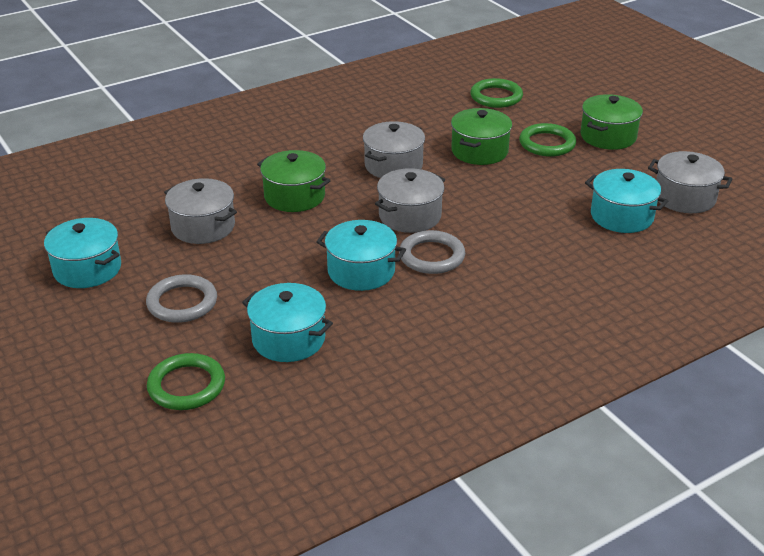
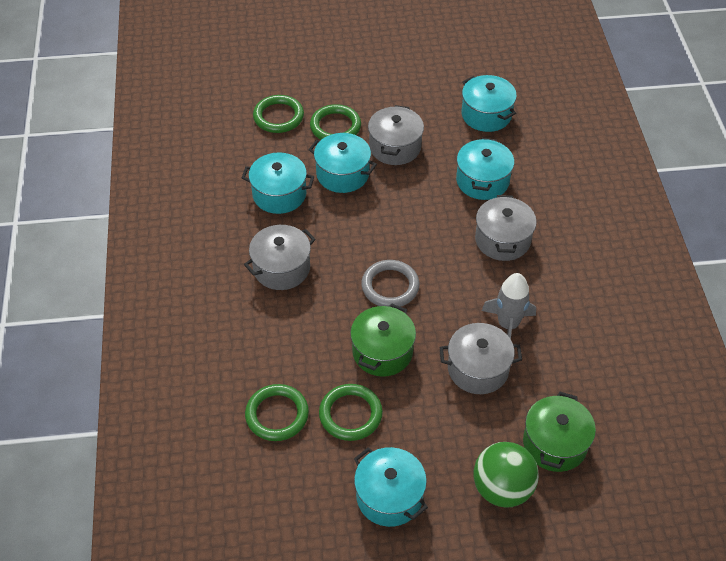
green ball: none = 0 -> [473,442,539,508] = 1
green pot: [257,150,331,212] [451,108,512,165] [581,94,643,150] = 3 -> [350,303,416,377] [523,391,596,472] = 2
green ring: [147,353,225,410] [470,78,523,108] [519,123,576,157] = 3 -> [245,384,309,441] [253,95,304,133] [310,104,361,140] [319,384,383,441] = 4
grey ring: [146,274,217,323] [399,230,465,274] = 2 -> [361,260,420,307] = 1
grey rocket: none = 0 -> [481,273,536,339] = 1
turquoise pot: [44,218,121,288] [242,283,333,362] [316,220,406,291] [585,169,668,233] = 4 -> [242,152,314,214] [308,133,377,193] [354,447,428,527] [456,138,514,200] [462,75,517,132] = 5

